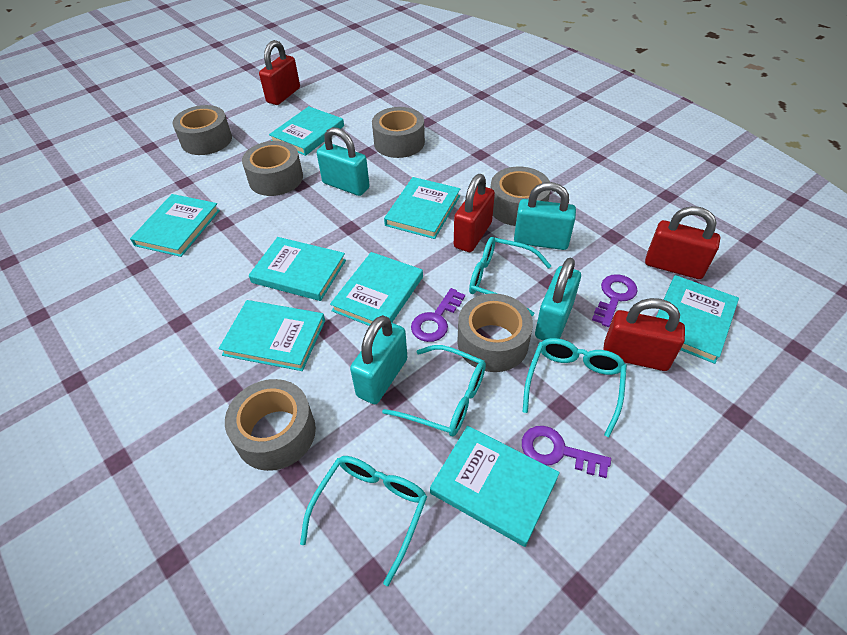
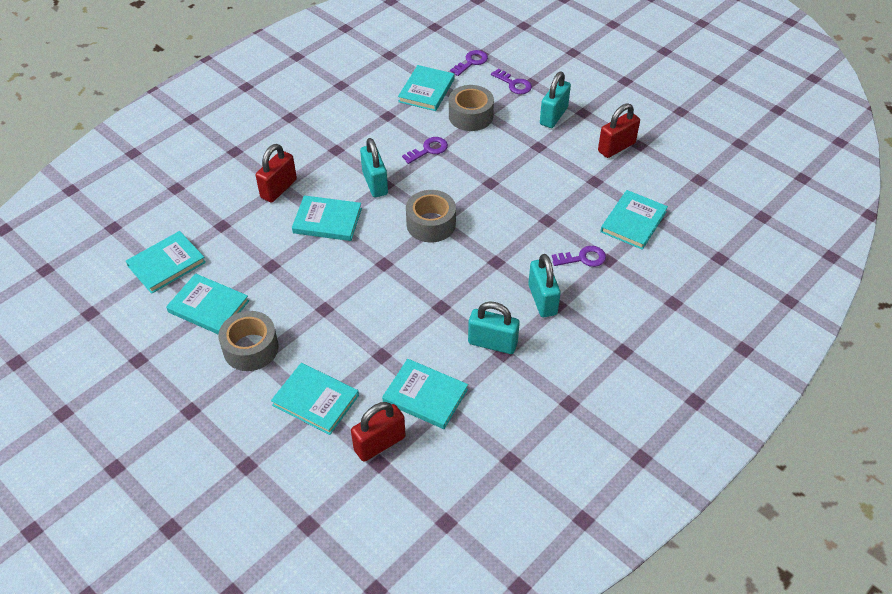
grey tape: [172,105,232,155] [225,379,316,471] [242,141,303,196] [372,107,425,158] [457,293,533,372] [491,167,551,226] = 6 -> [218,311,279,371] [406,190,456,242] [449,85,494,131] = 3
purple key: [411,288,465,342] [522,426,611,478] [592,274,638,327] = 3 -> [402,137,448,164] [450,50,488,76] [491,69,532,94] [552,246,606,267] = 4
red padlock: [259,40,300,105] [454,174,495,252] [603,298,685,371] [645,206,720,279] = 4 -> [256,144,297,203] [351,402,406,462] [598,103,640,158] = 3
turquoise book: [130,194,220,257] [219,300,325,371] [249,237,346,301] [269,106,344,156] [330,252,423,326] [384,177,460,239] [430,426,560,547] [656,275,739,364] = 8 -> [126,231,206,294] [166,273,249,335] [271,363,359,435] [292,195,362,241] [382,359,468,429] [398,65,455,111] [600,190,668,250] = 7
turquoise glasses: [300,456,427,586] [382,345,486,436] [469,237,551,316] [522,338,627,437] = 4 -> none = 0

